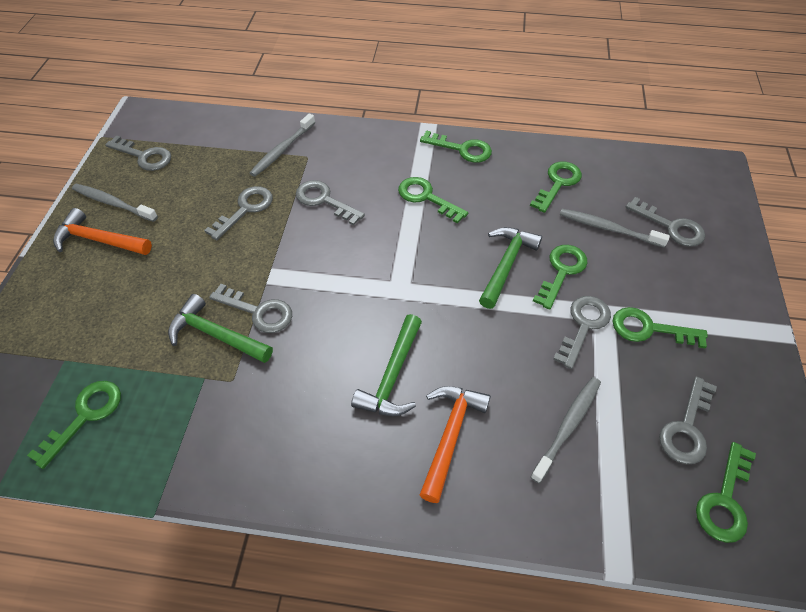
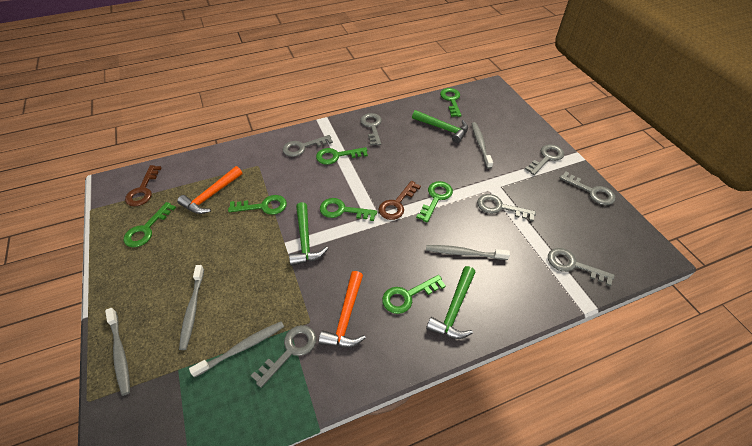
brown key: none = 0 -> [125,165,162,206] [378,181,421,220] = 2
grey toothbrush: [72,184,158,222] [250,113,315,177] [530,377,601,483] [560,209,670,248] = 4 -> [105,308,130,396] [179,265,204,350] [189,321,284,377] [426,245,510,260] [472,122,493,169] = 5

